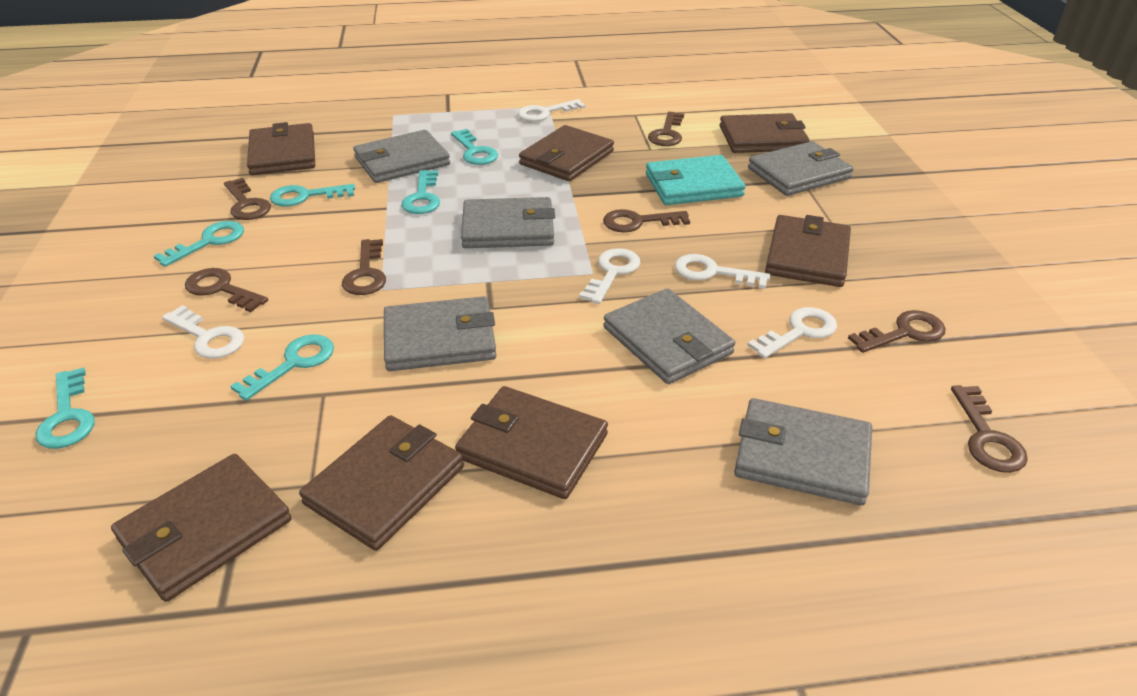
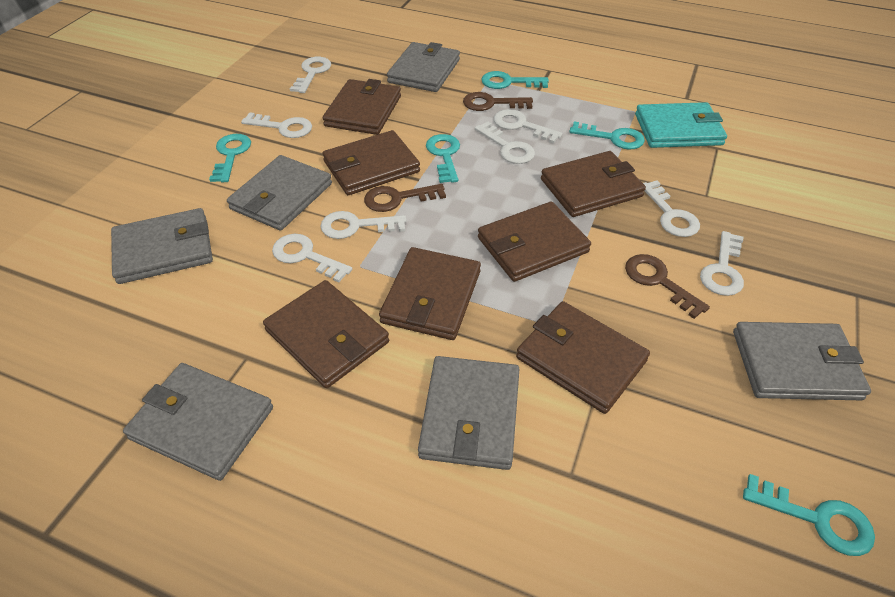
brown key: [185,268,268,312] [224,178,271,220] [342,239,386,295] [603,209,690,232] [648,112,684,146] [848,310,946,353] [951,385,1028,473] = 7 -> [364,184,446,212] [463,92,533,111] [625,254,710,319] = 3
turquoise key: [36,367,95,449] [154,221,244,267] [230,334,334,401] [270,184,355,207] [401,170,440,214] [451,129,498,165] = 6 -> [209,134,251,182] [426,134,460,183] [481,71,549,89] [569,121,645,149] [743,474,875,556] = 5
white key: [162,305,244,359] [518,99,585,122] [579,248,640,304] [675,254,770,289] [747,307,837,359] = 5 -> [241,112,312,138] [272,234,352,282] [290,57,331,93] [320,211,406,239] [475,122,535,164] [494,109,562,144] [643,181,700,237] [700,231,744,296] = 8

